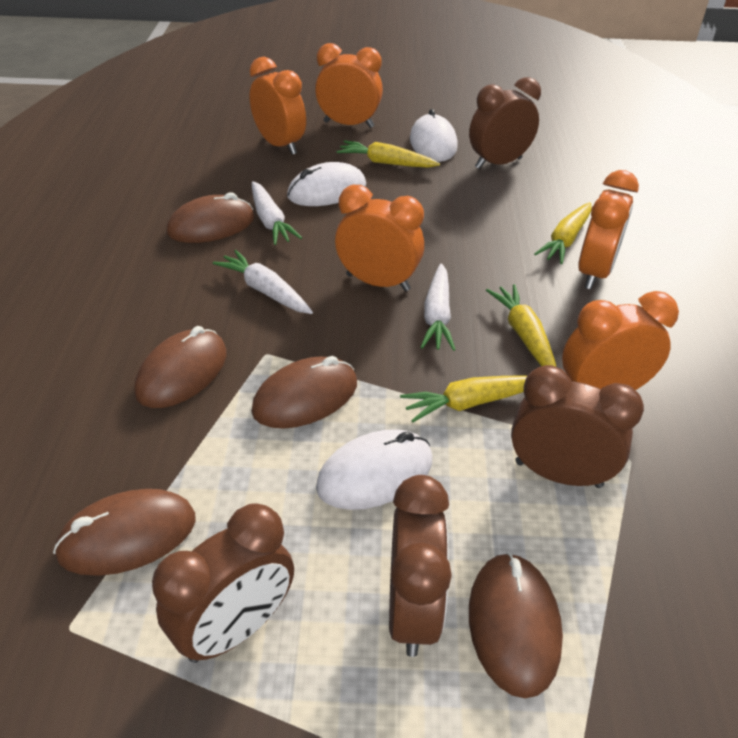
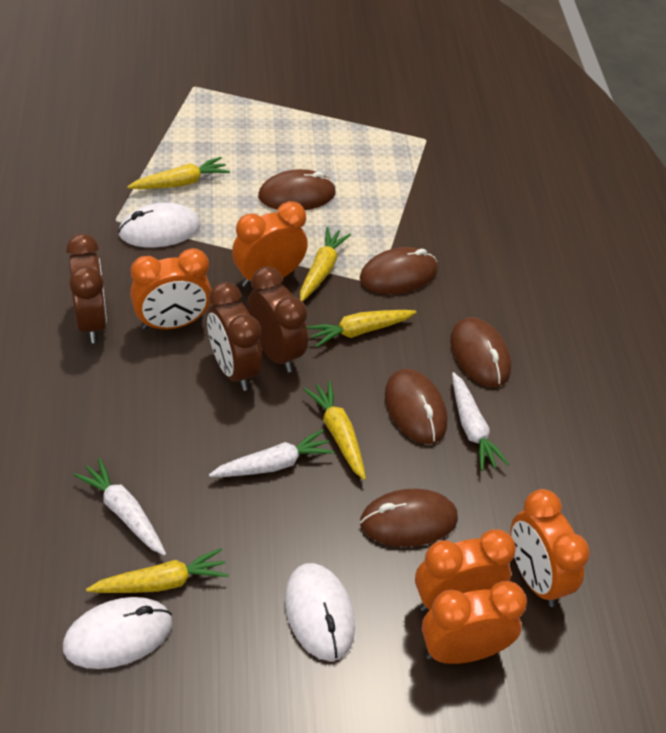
brown clock: [152,503,294,663] [389,475,452,657] [469,77,541,169] [511,365,644,488] = 4 -> [66,234,107,343] [207,282,262,391] [248,266,308,372] = 3
yellow carrot: [337,140,440,168] [400,375,528,422] [486,284,556,367] [534,202,592,264] = 4 -> [86,548,229,593] [127,157,230,189] [300,227,351,302] [303,381,366,480] [306,310,416,348] = 5

